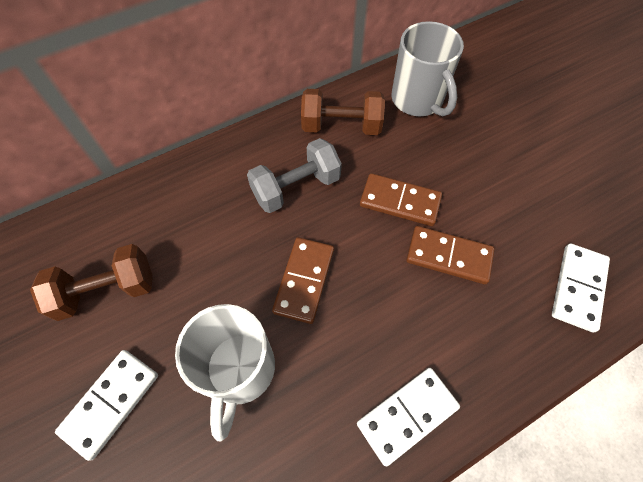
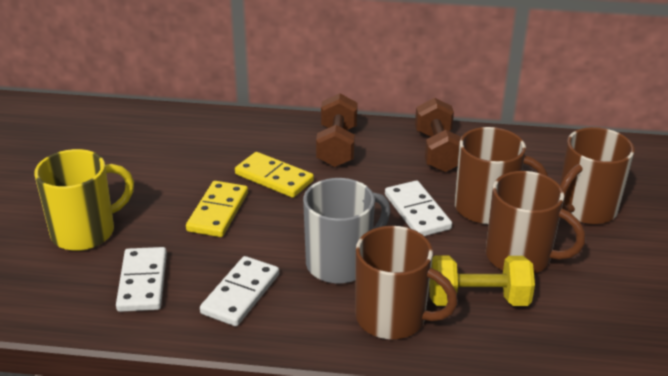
brown domino: [272,237,334,324] [360,173,442,226] [406,226,495,284] = 3 -> none = 0
brown mug: none = 0 -> [355,226,458,339] [455,127,548,224] [486,171,586,274] [560,127,635,225] = 4
grey dumbbell: [247,138,342,213] = 1 -> none = 0
white mug: [175,304,275,441] = 1 -> none = 0
yellow domino: none = 0 -> [186,181,248,237] [235,152,314,198] = 2
yellow dumbbell: none = 0 -> [429,255,535,306] = 1
yellow mug: none = 0 -> [34,149,134,251] = 1

